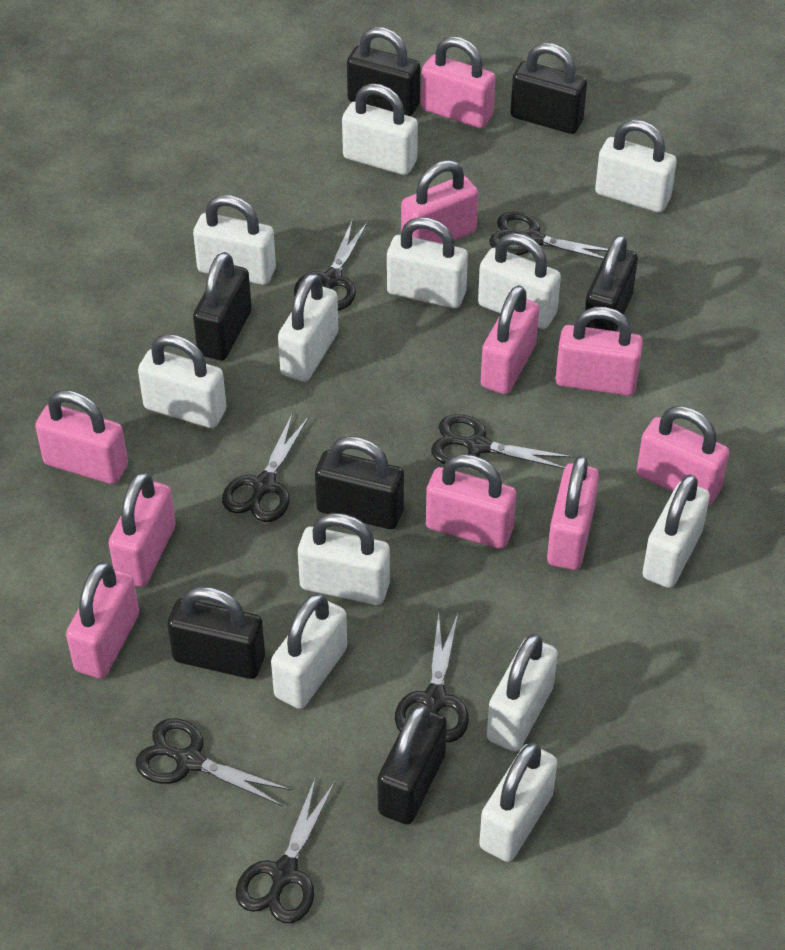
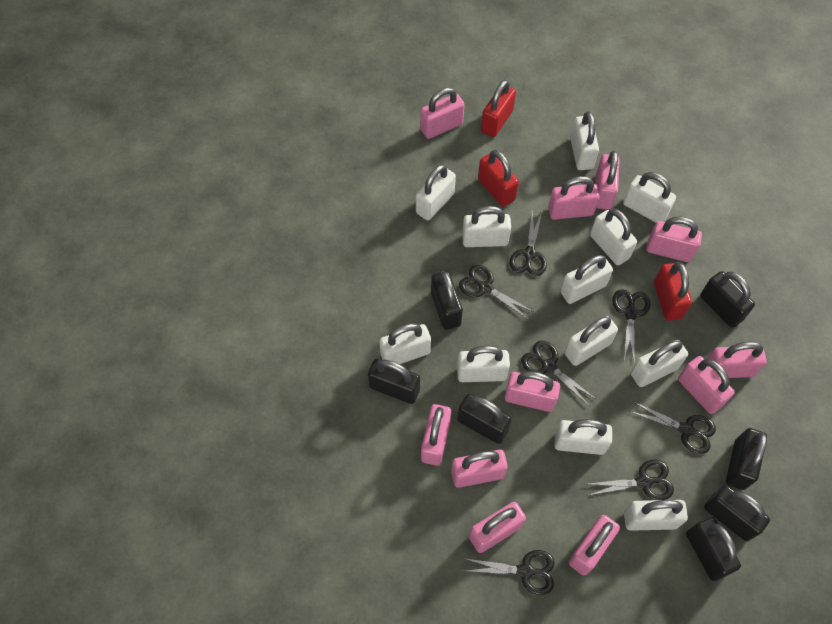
pink padlock: [35,390,128,484] [66,561,139,678] [109,472,176,587] [401,160,478,244] [421,36,495,128] [426,454,516,549] [481,285,539,394] [547,455,599,570] [556,307,643,396] [637,406,730,506] = 10 -> [420,87,465,139] [421,404,451,466] [451,450,508,488] [469,502,526,553] [505,371,560,412] [548,176,600,220] [569,515,620,576] [595,151,619,210] [646,216,702,262] [678,356,734,414] [707,342,767,378] = 11
red padlock: none = 0 -> [478,150,519,207] [481,80,516,137] [654,262,692,321] = 3

